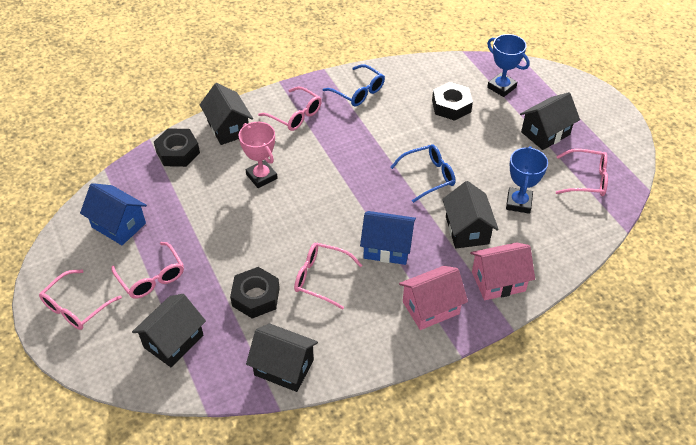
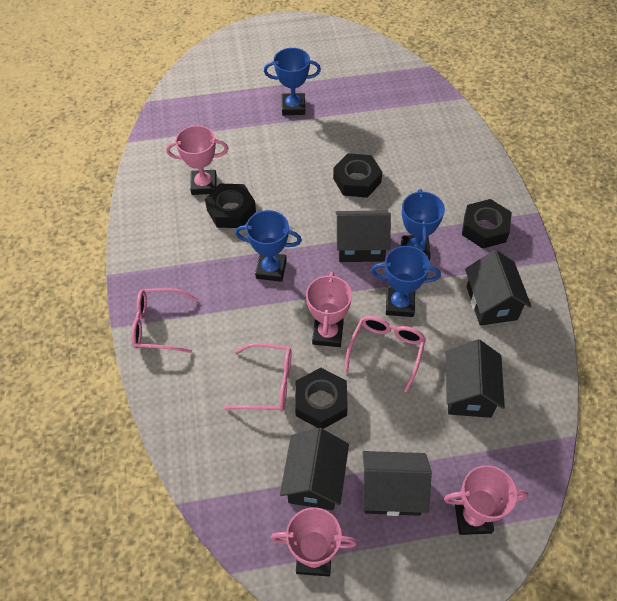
black nut: [154,128,200,167] [230,267,280,319] [432,82,473,121] = 3 -> [205,184,256,228] [295,368,348,429] [333,153,382,198] [462,199,512,249] = 4
blue glasses: [323,64,385,107] [390,145,456,203] = 2 -> none = 0
blue house: [80,183,147,245] [360,211,416,265] = 2 -> none = 0
blue trophy: [487,34,530,97] [506,146,548,214] = 2 -> [235,210,302,282] [264,48,321,115] [371,246,441,317] [401,189,445,261] = 4
pink glasses: [39,269,122,330] [111,242,184,298] [258,87,322,131] [294,243,362,309] [556,149,608,196] = 5 -> [131,288,198,353] [224,343,292,412] [344,316,426,392] = 3
pink house: [399,266,468,330] [470,242,535,300] = 2 -> none = 0
pink trophy: [239,122,278,188] = 1 -> [166,125,228,195] [271,507,357,576] [306,272,352,347] [444,465,528,535] = 4

